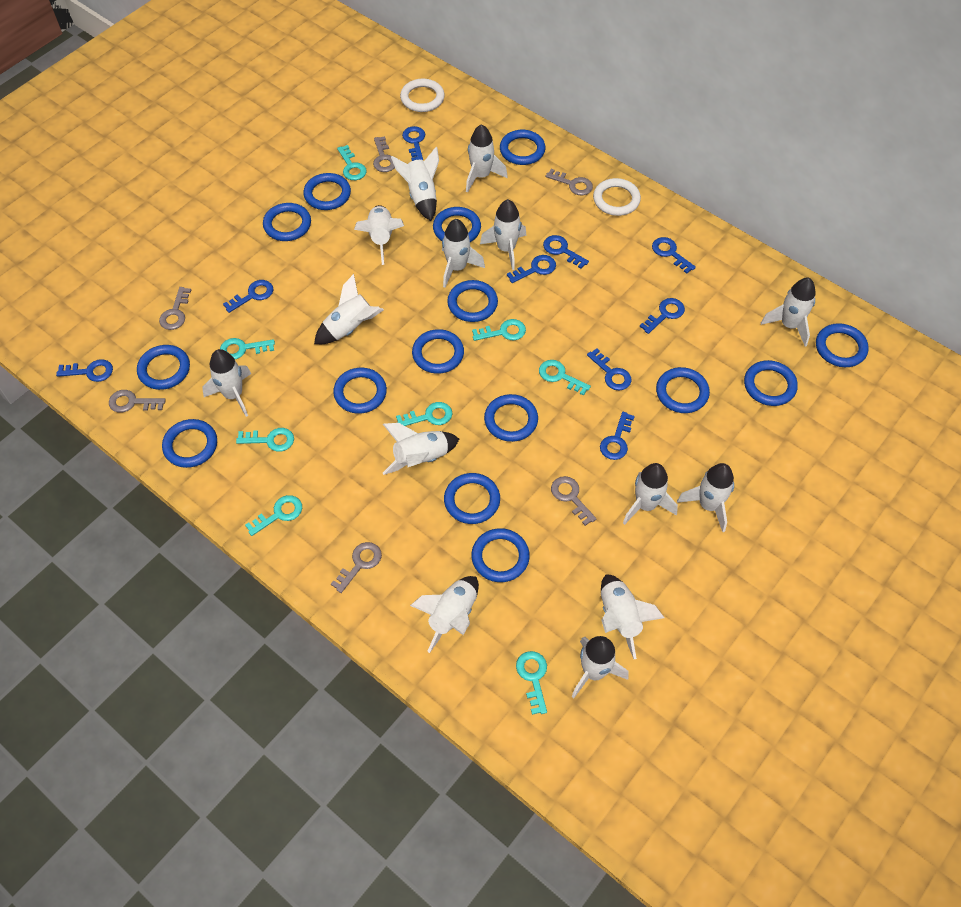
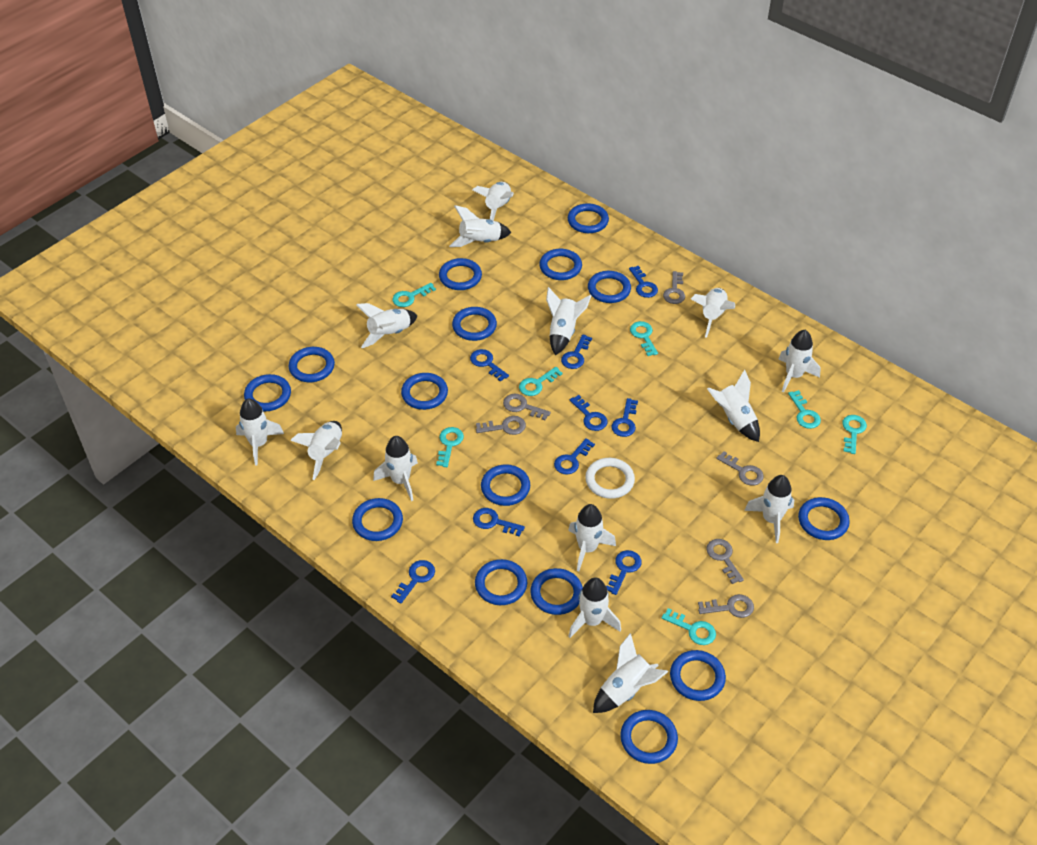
turquoise key: [220,338,275,359] [236,428,294,452] [245,495,302,536] [337,145,367,180] [396,402,452,426] [472,319,526,341] [516,651,547,715] [539,360,591,396] = 8 -> [392,283,436,307] [436,427,464,467] [519,367,563,396] [630,321,658,356] [662,608,716,645] [788,390,821,429] [842,415,867,454] = 7
white ring: [400,79,445,112] [593,178,641,216] = 2 -> [585,458,635,499] = 1

